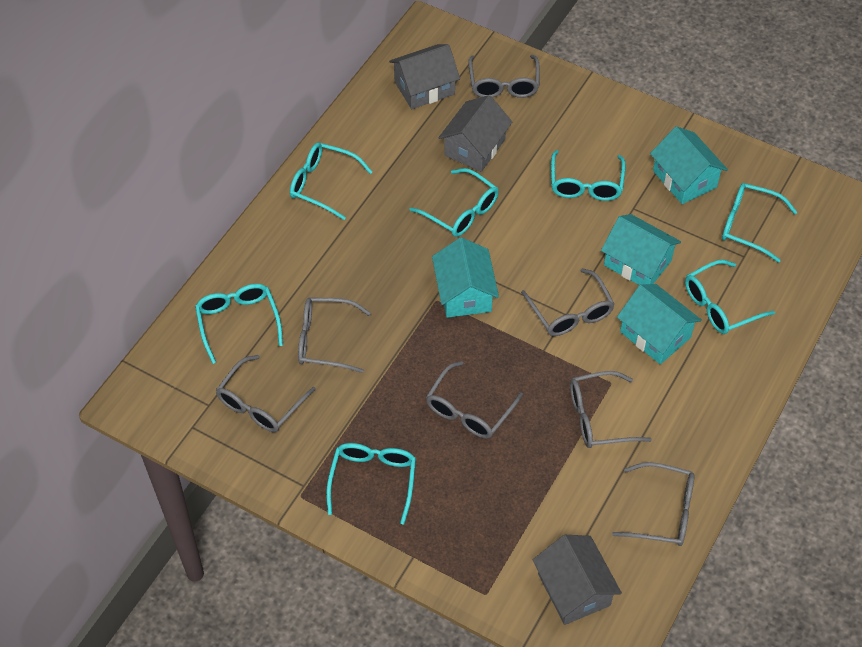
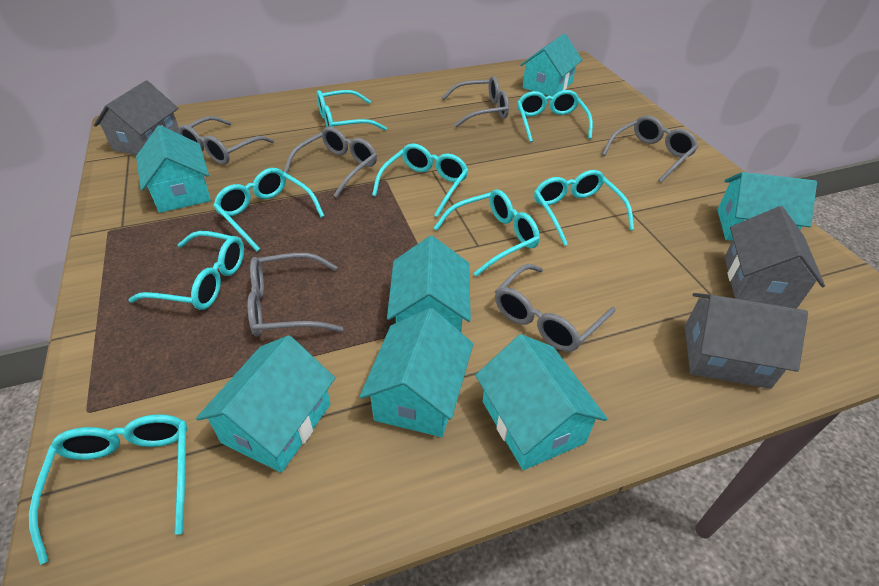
grey glasses: [216,355,316,432] [298,297,371,373] [426,361,523,439] [468,55,540,98] [521,268,615,336] [570,371,652,448] [612,462,694,546] = 7 -> [179,116,274,165] [247,253,343,336] [284,127,377,198] [442,76,509,127] [495,264,616,352] [602,115,698,183] = 6
turquoise glasses: [195,284,283,364] [290,143,372,220] [326,443,416,524] [409,168,499,237] [551,150,626,201] [685,260,775,334] [722,183,797,263] = 7 -> [29,414,187,565] [128,231,244,310] [213,168,324,251] [317,90,387,131] [372,143,468,217] [434,189,540,276] [517,90,593,142] [534,170,634,246] = 8
turquoise house: [432,237,499,318] [601,214,681,285] [617,284,702,364] [650,126,728,204] = 4 -> [136,125,211,213] [196,335,335,473] [360,308,473,437] [387,236,471,332] [475,334,608,470] [520,34,582,97] [717,172,817,241] = 7

